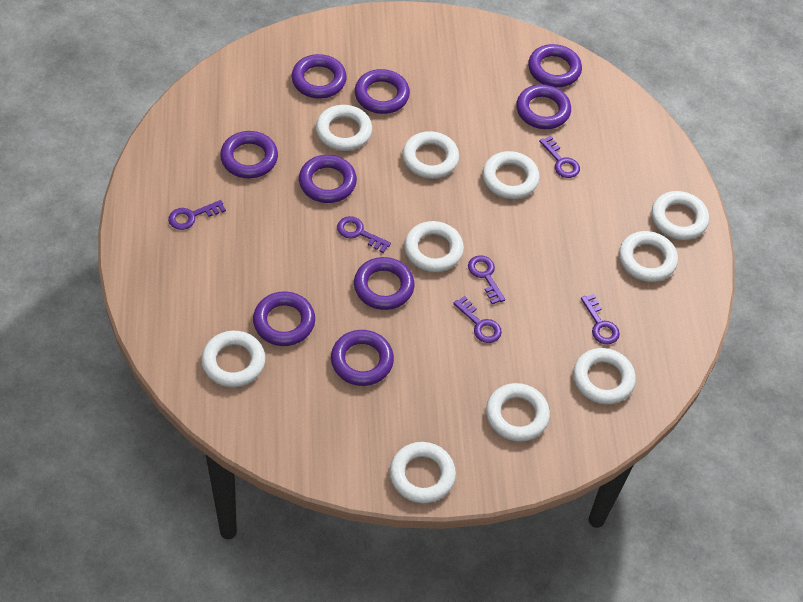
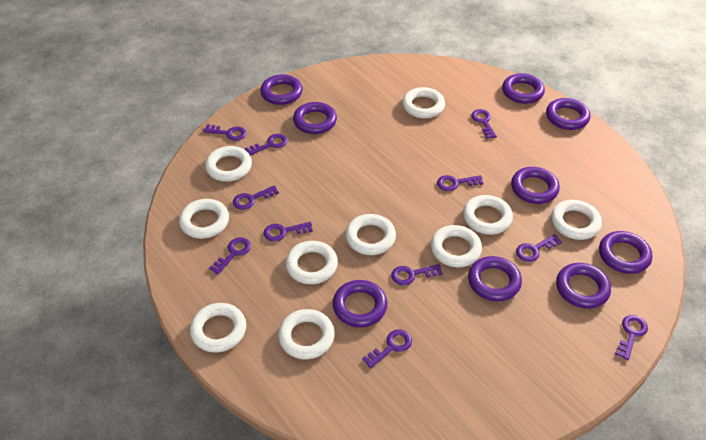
purple key: [168,200,226,230] [337,216,391,253] [453,296,502,343] [468,255,505,304] [539,136,580,178] [581,294,620,344] = 6 -> [203,124,246,141] [209,237,251,275] [233,185,279,210] [245,134,287,155] [263,222,313,242] [362,330,412,368] [391,264,443,285] [437,175,484,191] [471,109,497,139] [516,234,562,262] [615,315,648,360] = 11

